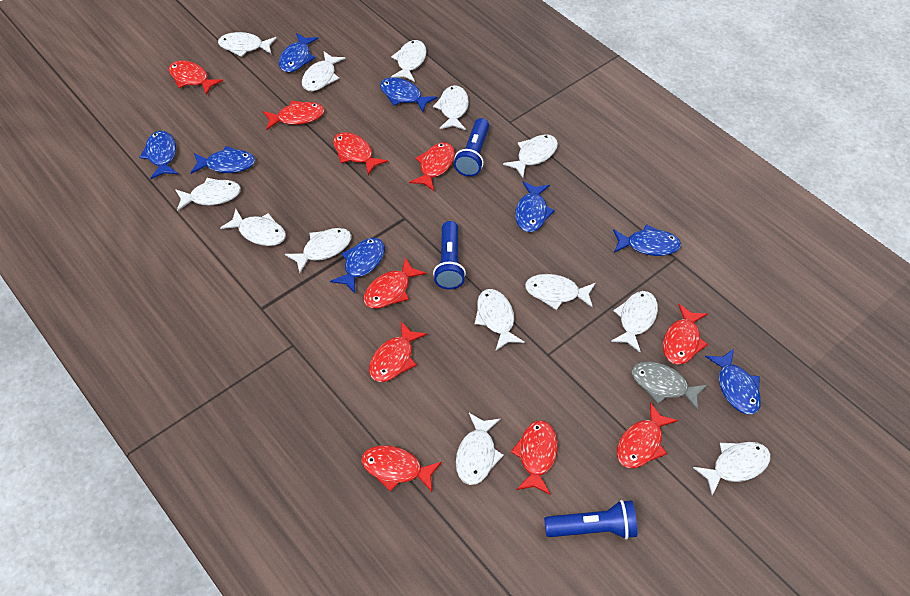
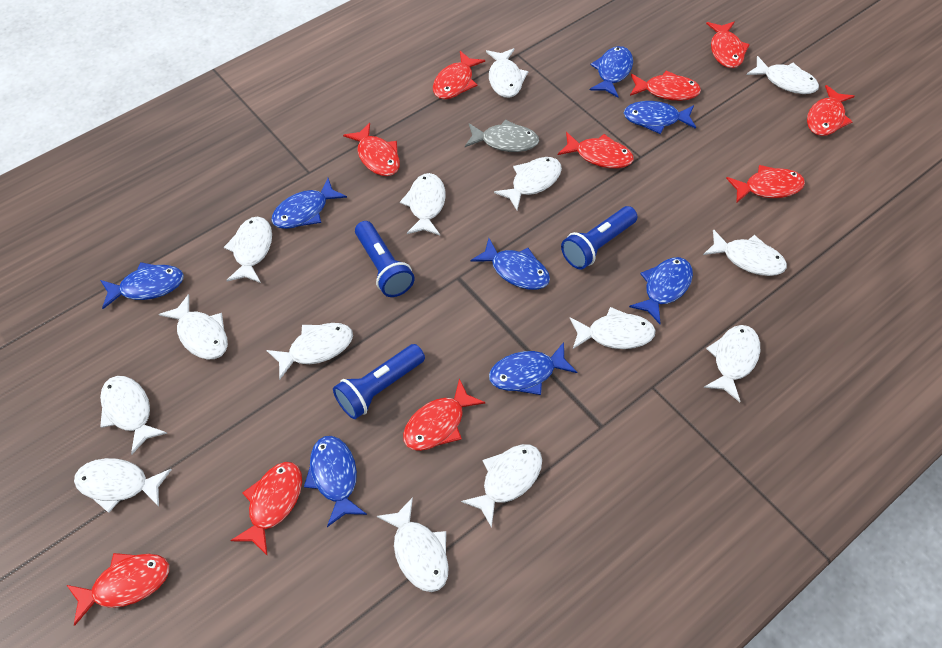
white fish: [175,178,241,211] [218,32,277,57] [220,209,286,246] [285,228,352,273] [302,51,346,91] [391,40,427,82] [433,85,469,130] [456,413,504,485] [475,289,525,350] [503,134,558,178] [525,274,596,310] [611,291,658,352] [693,442,771,496] = 13 -> [74,458,172,513] [100,376,167,454] [159,294,228,360] [224,217,272,283] [266,323,353,380] [376,497,449,592] [400,173,446,235] [461,444,542,528] [486,48,528,98] [494,157,562,210] [570,307,656,349] [703,229,787,276] [704,325,760,402] [746,56,819,94] = 14

